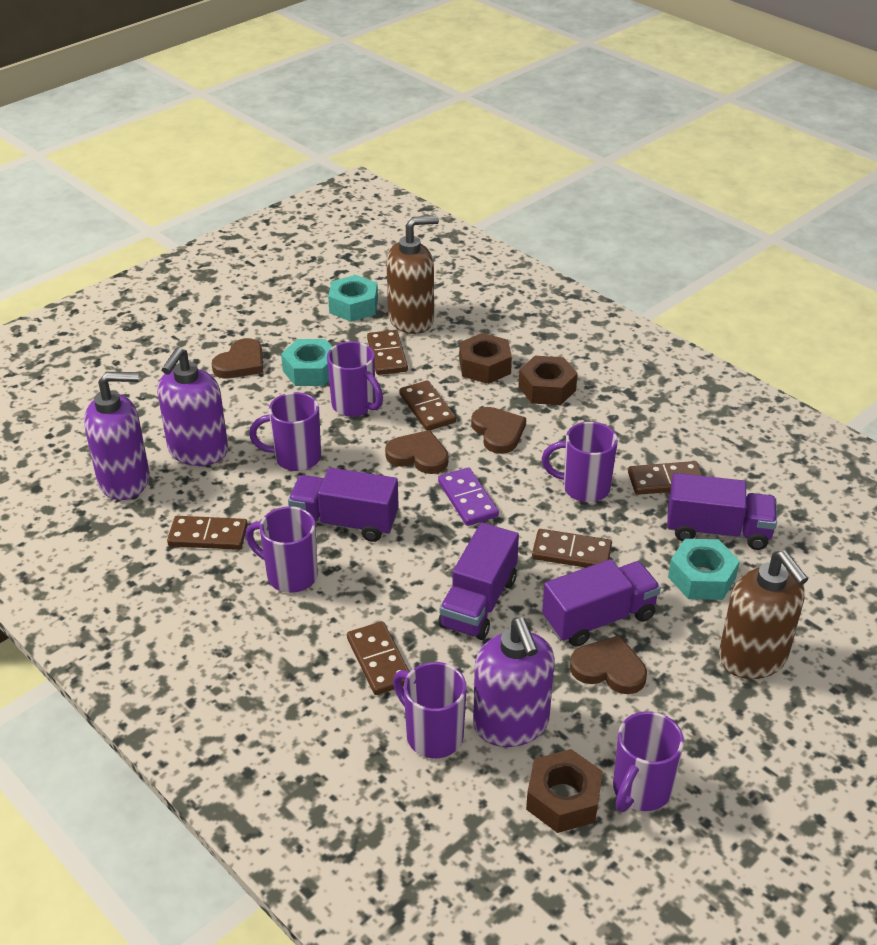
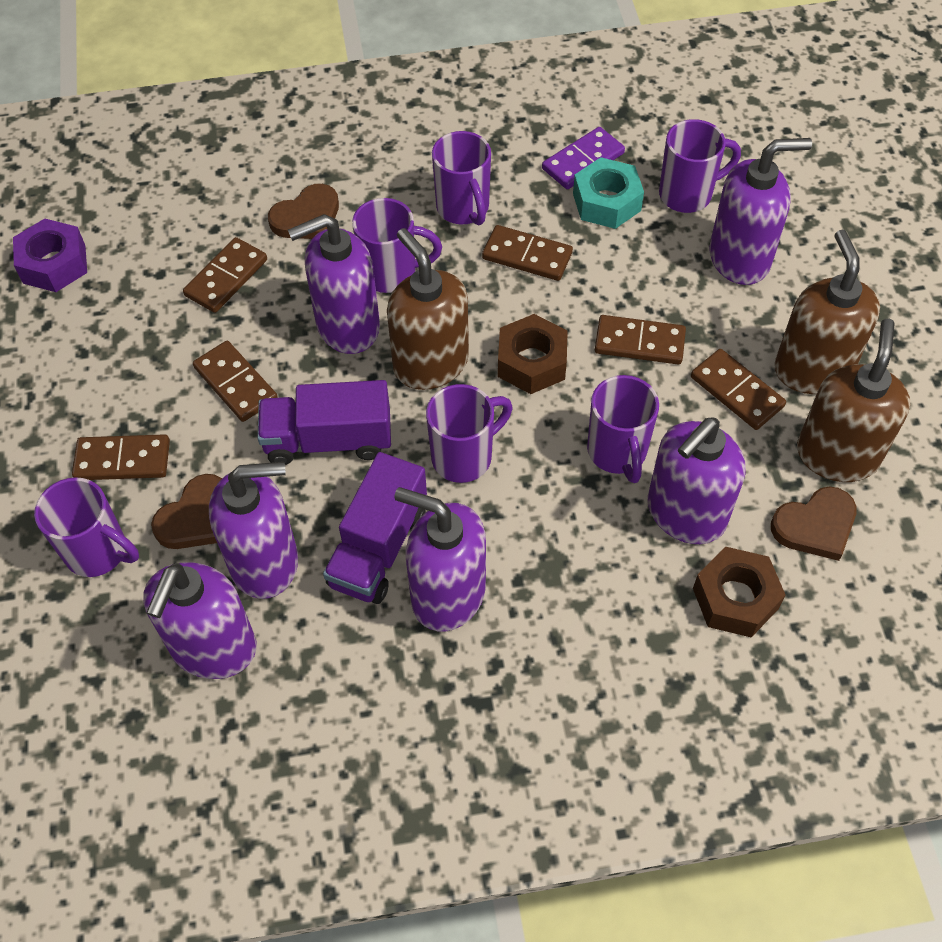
brown heart: [212,338,263,378] [385,430,448,474] [471,407,526,454] [570,635,647,694] = 4 -> [151,474,222,549] [268,184,339,239] [771,486,857,561] = 3
brown nut: [459,333,512,384] [518,356,578,405] [526,749,603,833] = 3 -> [498,314,568,394] [693,547,786,637] = 2
brown soap dispenser: [386,216,439,334] [719,550,808,679] = 2 -> [387,228,469,390] [774,230,880,394] [797,319,910,482] = 3
purple nut: none = 0 -> [13,219,87,292] = 1
purple soap dispenser: [84,372,150,500] [157,347,228,466] [473,618,555,747] = 3 -> [143,562,257,679] [209,462,298,599] [288,214,380,354] [394,487,486,631] [648,417,746,544] [709,138,812,285] = 6
purple truck: [288,468,399,542] [438,523,519,640] [542,559,661,647] [667,473,777,550] = 4 -> [257,380,391,465] [323,452,427,604] = 2
turquoise nut: [281,339,332,386] [328,275,378,322] [668,539,740,600] = 3 -> [573,157,644,229] = 1

